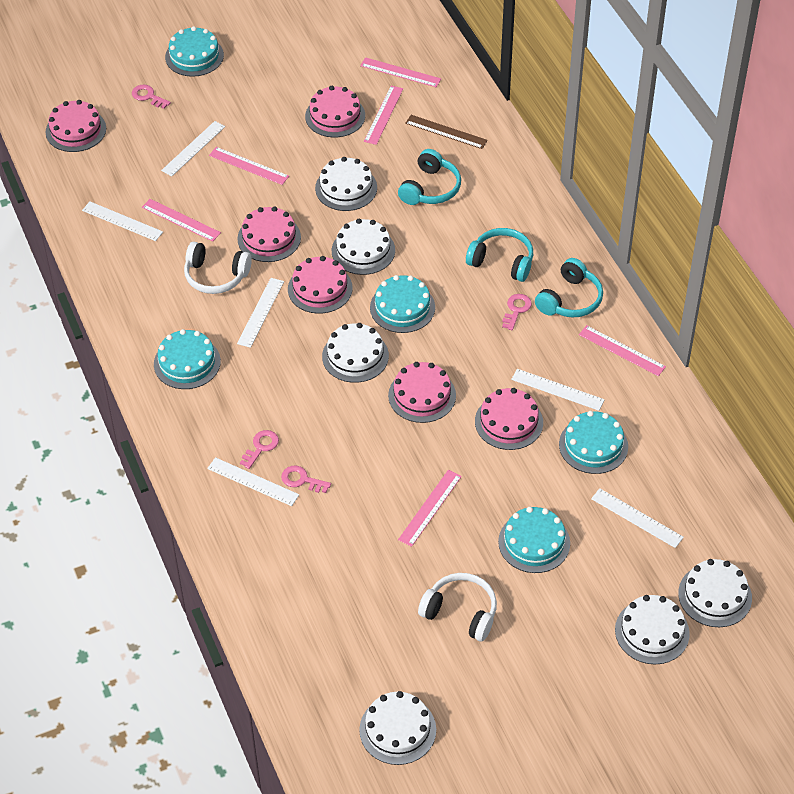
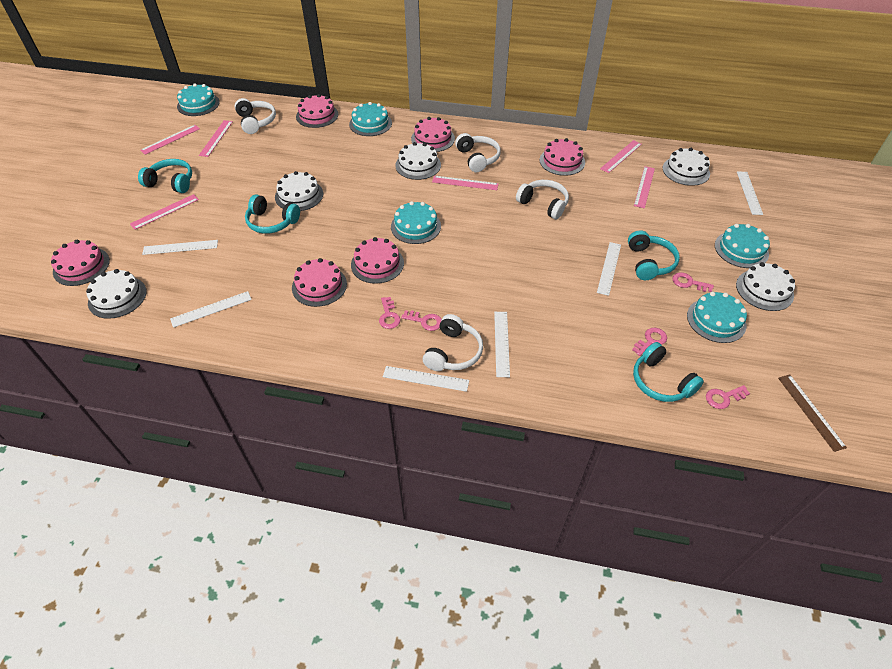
pink key: [132,84,171,109] [240,430,279,469] [281,466,331,493] [502,294,532,330] = 4 -> [379,297,401,329] [401,310,442,331] [632,328,667,356] [673,273,714,292] [706,385,750,409] = 5
turquoise headphones: [398,149,461,205] [466,228,533,282] [535,258,603,317] = 3 -> [138,159,192,193] [245,195,300,234] [628,230,680,280] [633,342,704,402] = 4
white cake: [315,157,377,211] [322,323,389,383] [332,219,395,275] [359,691,436,765] [615,595,690,664] [678,559,752,627] = 6 -> [86,269,147,319] [275,171,323,211] [395,142,441,180] [663,148,710,186] [736,262,795,311] = 5
white headphones: [184,242,252,294] [418,573,497,641] = 2 -> [235,98,276,134] [423,314,483,371] [455,133,501,172] [516,180,569,219] = 4

